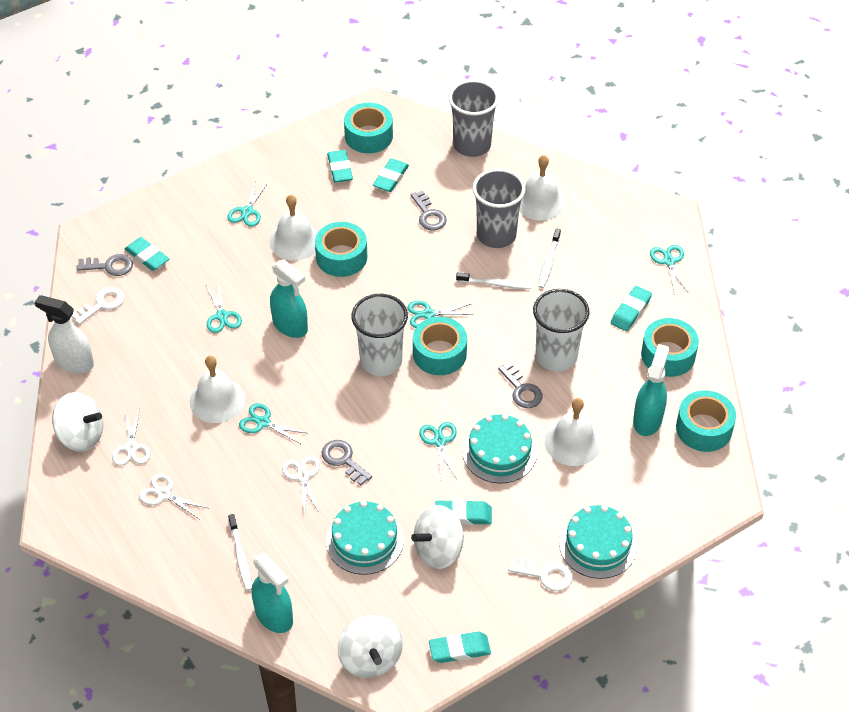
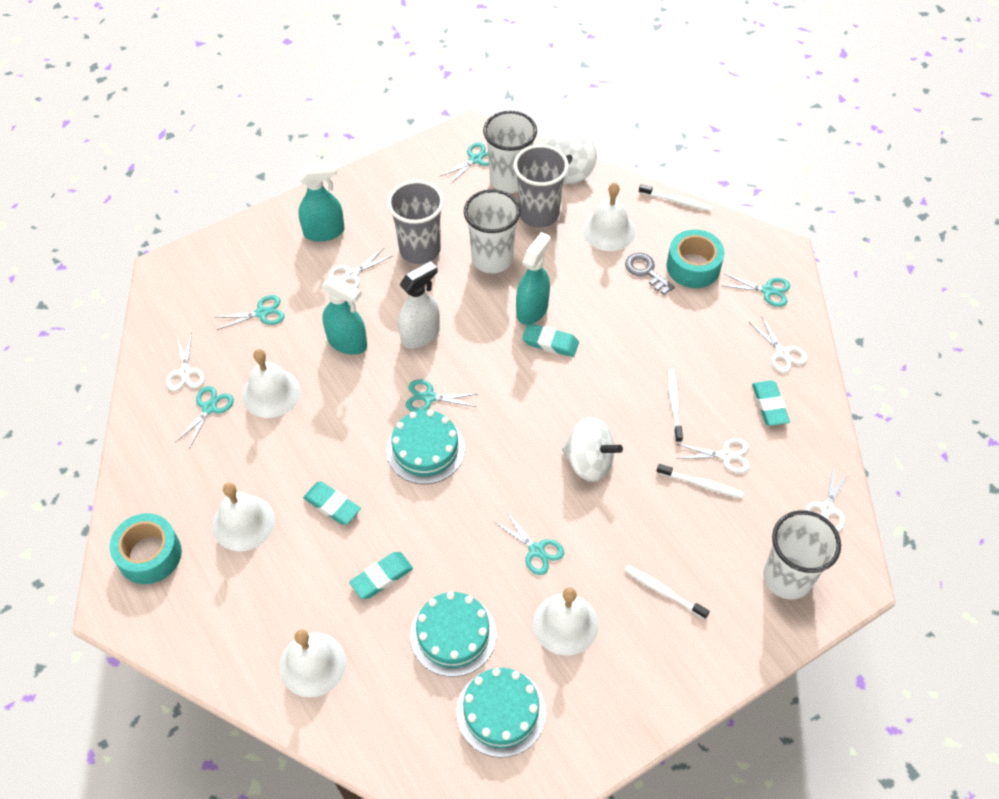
grey key: [76,254,133,276] [322,440,372,485] [411,190,447,230] [498,362,543,408] = 4 -> [625,253,675,295] = 1
turquoise eraser: [125,237,170,271] [327,150,353,183] [373,158,409,192] [429,632,491,663] [435,500,492,525] [611,286,652,331] = 6 -> [303,482,361,525] [349,552,413,599] [522,323,579,357] [752,380,790,426] = 4
turquoise tape: [315,222,367,277] [344,103,393,153] [413,317,467,375] [641,318,699,377] [676,390,736,452] = 5 -> [109,513,182,584] [667,229,725,288] = 2
white bell: [190,356,245,423] [270,195,318,260] [519,155,565,220] [545,398,601,466] = 4 -> [212,483,275,551] [242,349,300,418] [279,629,346,697] [533,587,599,655] [582,183,635,251] = 5
white cup: [351,294,408,376] [533,289,589,371] = 2 -> [464,189,520,273] [483,111,537,193] [763,510,841,600] = 3
white key: [72,287,125,325] [508,557,573,591] = 2 -> none = 0
white scissors: [112,409,150,466] [139,473,208,520] [282,456,320,516] = 3 -> [166,333,205,391] [328,248,393,288] [676,438,750,473] [749,316,807,373] [805,465,850,532] = 5
white spinning top: [52,392,103,452] [337,615,403,678] [411,505,464,569] = 3 -> [545,129,597,184] [562,417,623,482] = 2
white toothbrush: [228,514,252,591] [456,272,532,289] [538,228,561,288] = 3 -> [624,565,710,619] [639,184,713,211] [656,464,744,498] [668,369,683,443] = 4

